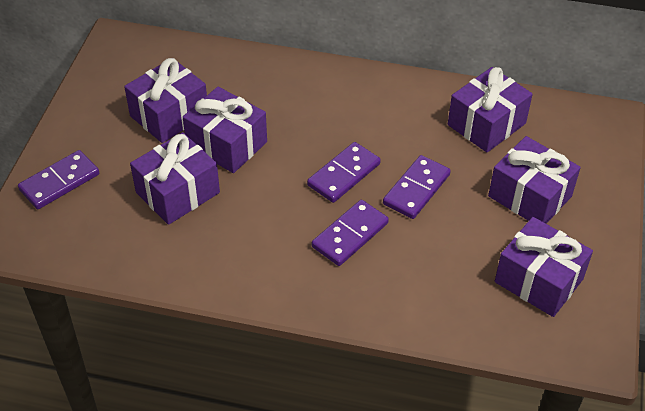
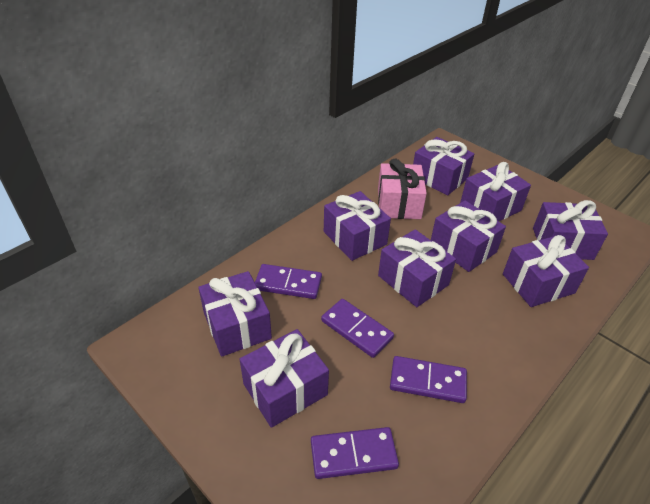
pink gift: none = 0 -> [378,159,427,219] = 1
purple gift: [124,58,207,143] [130,132,220,225] [183,87,267,173] [448,67,533,152] [488,136,581,224] [495,217,593,317] = 6 -> [198,271,272,357] [240,329,329,428] [324,191,391,261] [378,229,456,307] [413,137,474,195] [431,200,506,272] [460,162,531,221] [503,235,589,307] [533,200,608,260] = 9

